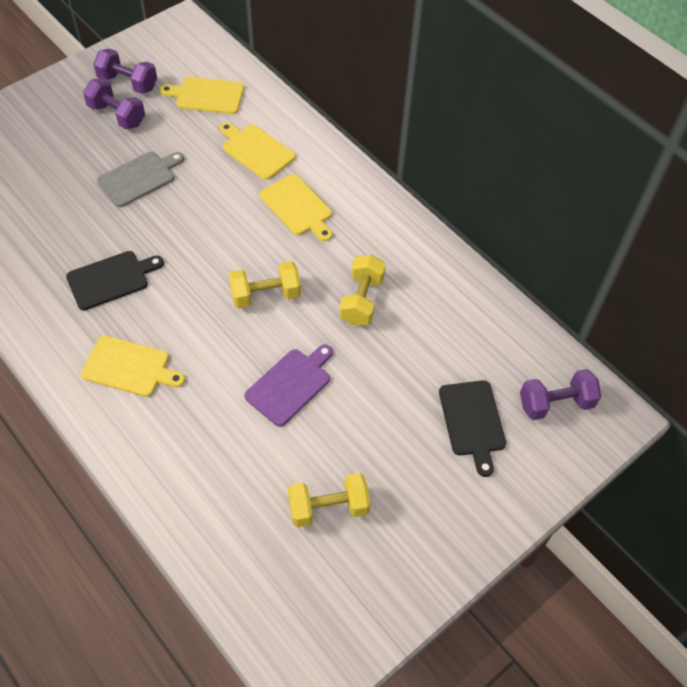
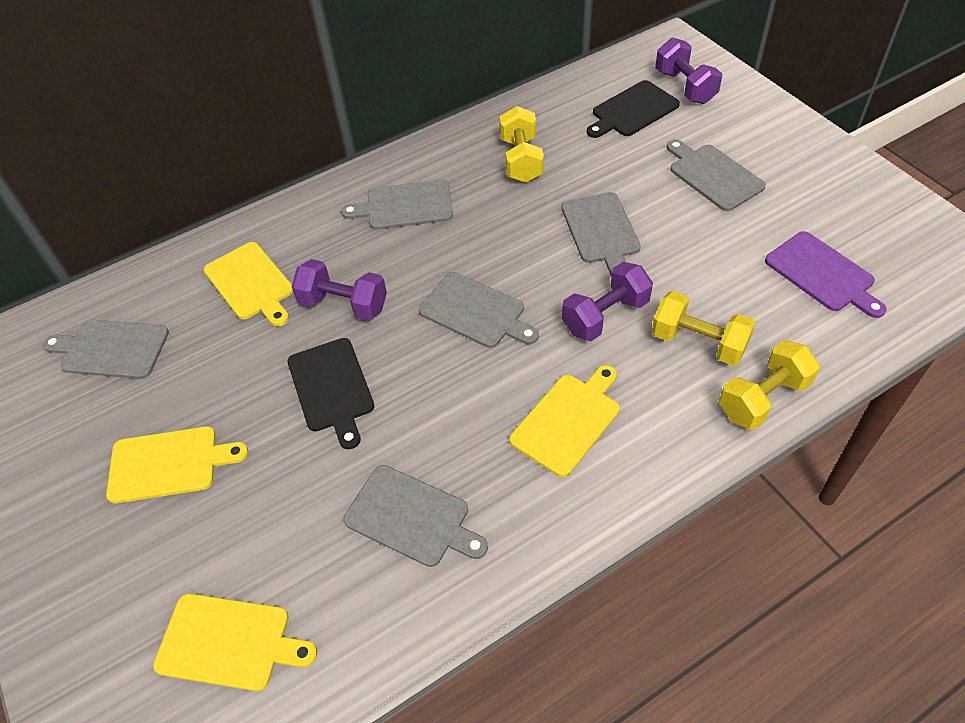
grey cutting board: [97,152,184,207] = 1 -> [42,320,169,379] [341,179,453,230] [343,465,488,567] [419,272,539,348] [561,192,641,276] [667,139,766,211] = 6

